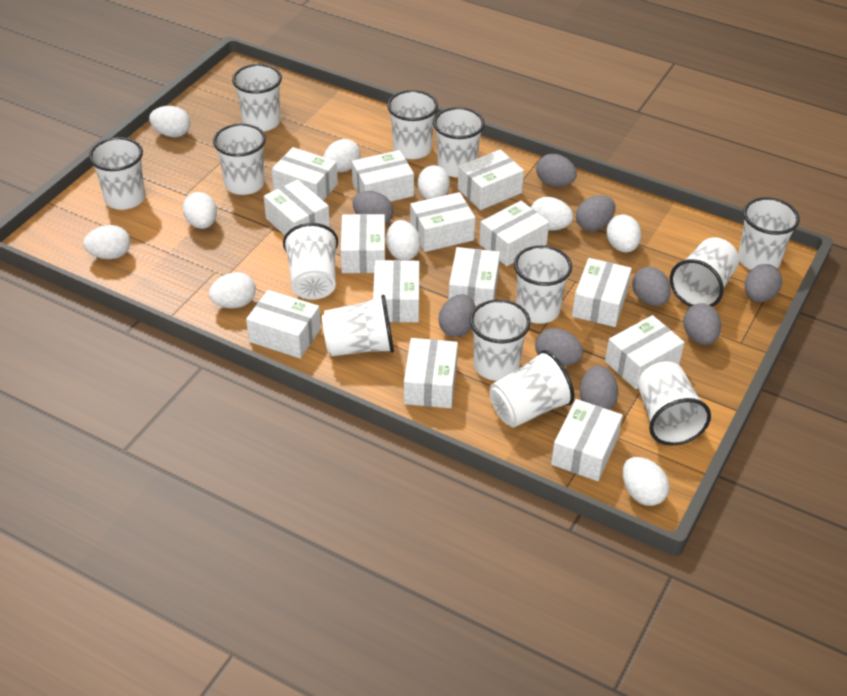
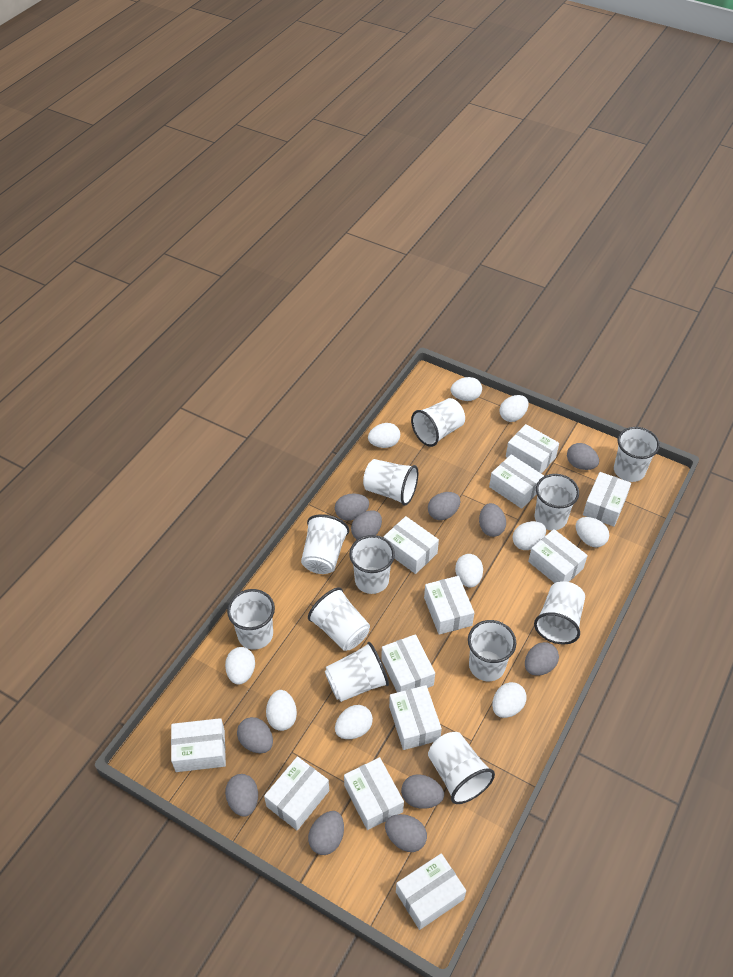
grey egg: [352,191,393,224] [439,294,476,337] [535,328,583,366] [536,154,577,187] [576,195,615,231] [580,366,618,410] [632,267,671,306] [683,303,721,345] [745,264,782,302] = 9 -> [225,774,258,817] [237,717,273,753] [308,811,344,855] [335,493,369,521] [351,510,382,540] [385,814,427,852] [401,774,444,809] [428,492,460,520] [479,503,506,537] [525,642,559,676] [567,443,599,470] = 11
white box: [246,290,321,358] [264,180,330,235] [271,147,338,200] [341,214,385,273] [352,150,414,202] [373,260,419,322] [404,338,458,408] [410,192,475,252] [449,247,500,307] [458,149,524,210] [479,201,549,266] [551,399,623,481] [572,258,632,327] [605,315,685,389] = 14 -> [171,718,226,772] [264,756,329,830] [344,757,404,830] [381,634,435,692] [384,516,439,574] [389,685,442,750] [396,853,466,930] [424,576,474,635] [489,454,544,509] [506,424,559,474] [528,529,588,583] [583,472,631,527] = 12
white cup: [89,137,145,210] [213,123,266,195] [232,64,282,132] [283,223,338,300] [322,295,394,356] [387,90,438,159] [433,107,485,177] [470,299,531,381] [490,350,574,427] [514,245,572,324] [638,361,711,446] [670,237,739,307] [738,197,800,270] = 13 -> [227,589,275,650] [301,514,349,574] [308,588,370,651] [325,642,389,702] [349,535,395,594] [363,459,418,506] [411,398,465,447] [428,732,495,804] [468,620,516,681] [534,581,585,644] [535,474,579,530] [614,427,660,482] = 12

